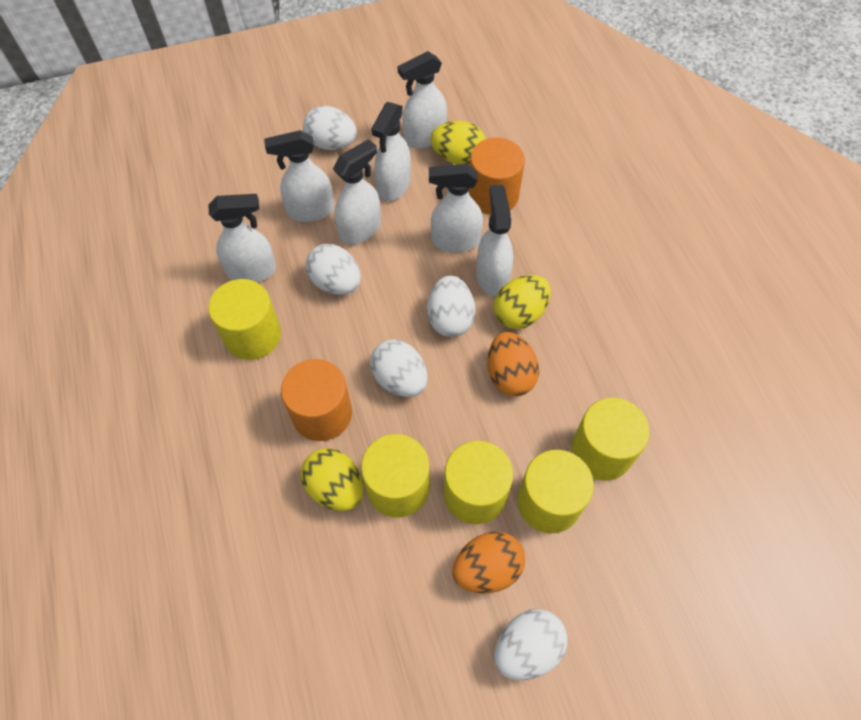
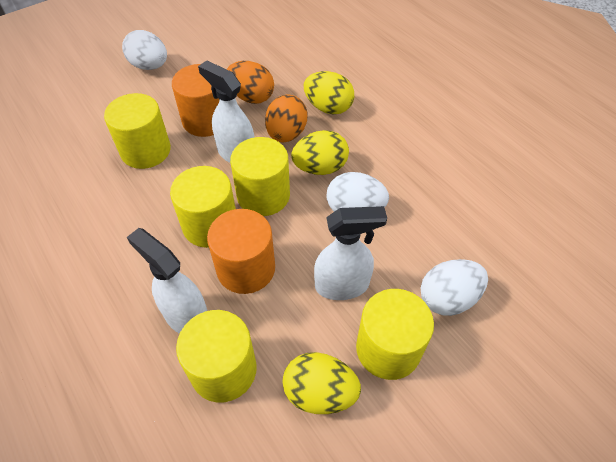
white egg: [303,106,357,150] [306,244,361,295] [370,339,428,397] [427,275,475,337] [494,609,568,680] = 5 -> [122,30,167,70] [327,172,389,212] [420,259,488,316] = 3
white spray bottle: [208,194,276,282] [264,130,334,222] [333,139,381,245] [371,102,411,201] [398,51,447,148] [429,164,483,253] [476,185,513,297] = 7 -> [127,228,207,334] [198,61,255,163] [314,206,387,300] = 3

